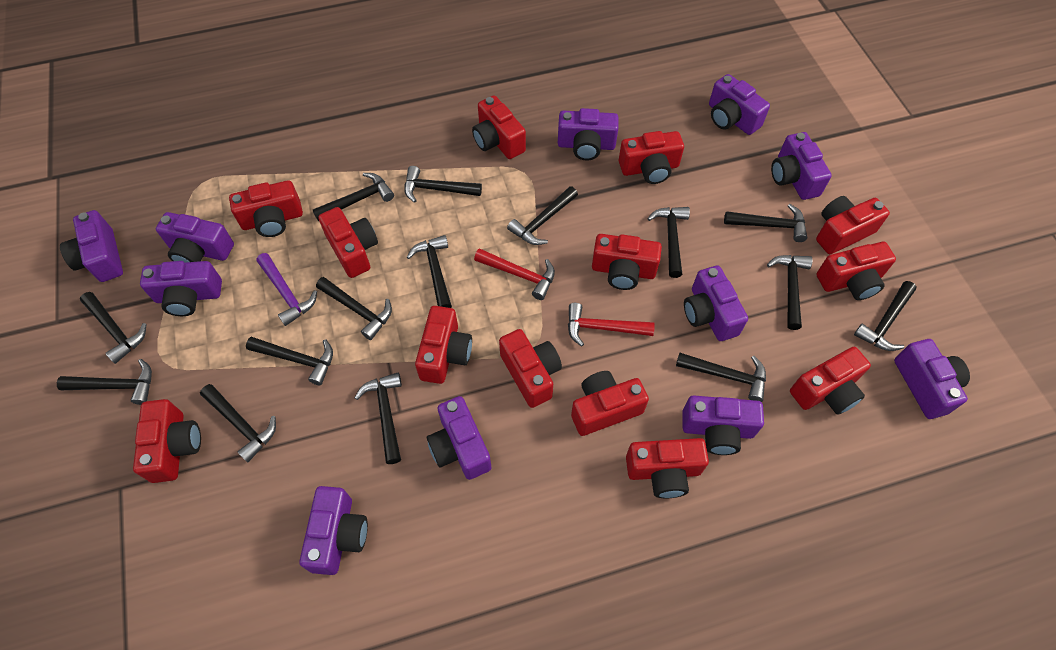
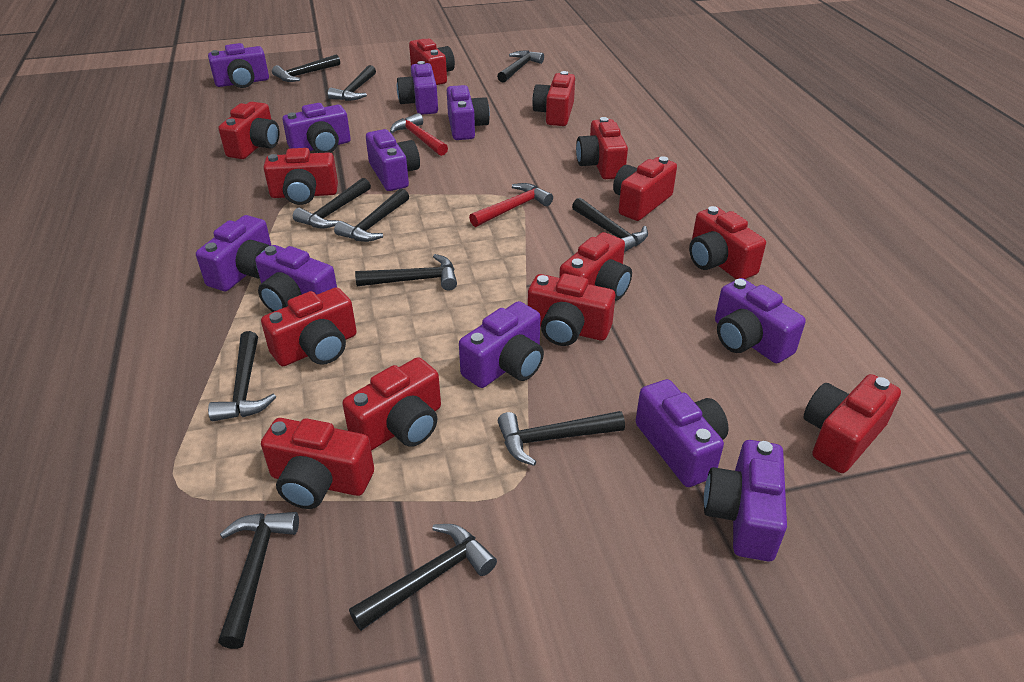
black hammer: [57,359,152,405] [80,292,146,364] [200,384,276,462] [246,337,333,385] [313,173,394,221] [316,277,392,340] [355,373,402,464] [404,166,482,203] [407,235,452,308] [507,186,578,245] [647,207,690,278] [676,353,766,402] [724,204,807,242] [767,255,813,330] [854,281,916,351] = 15 -> [208,331,276,421] [218,512,299,649] [272,55,340,82] [293,178,371,228] [328,65,376,101] [334,188,409,242] [349,524,497,631] [355,254,457,290] [497,51,544,83] [498,411,625,466] [572,198,648,252] = 11
purple hammer: [256,253,317,326] = 1 -> none = 0

